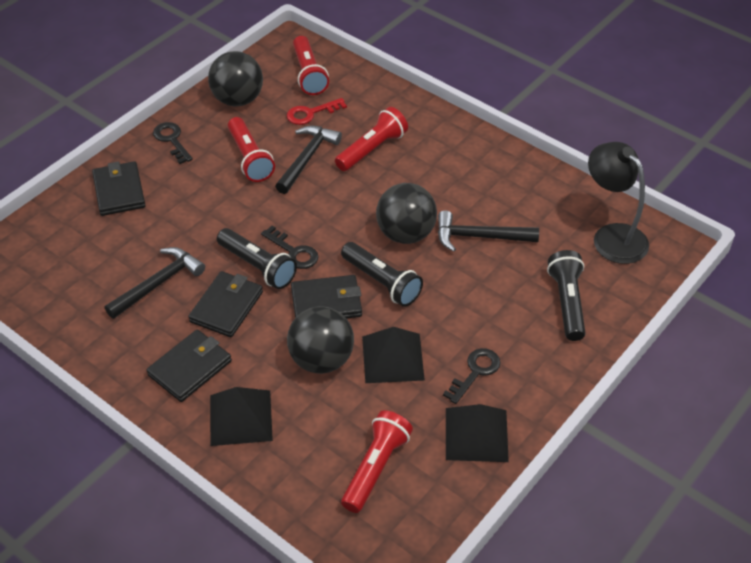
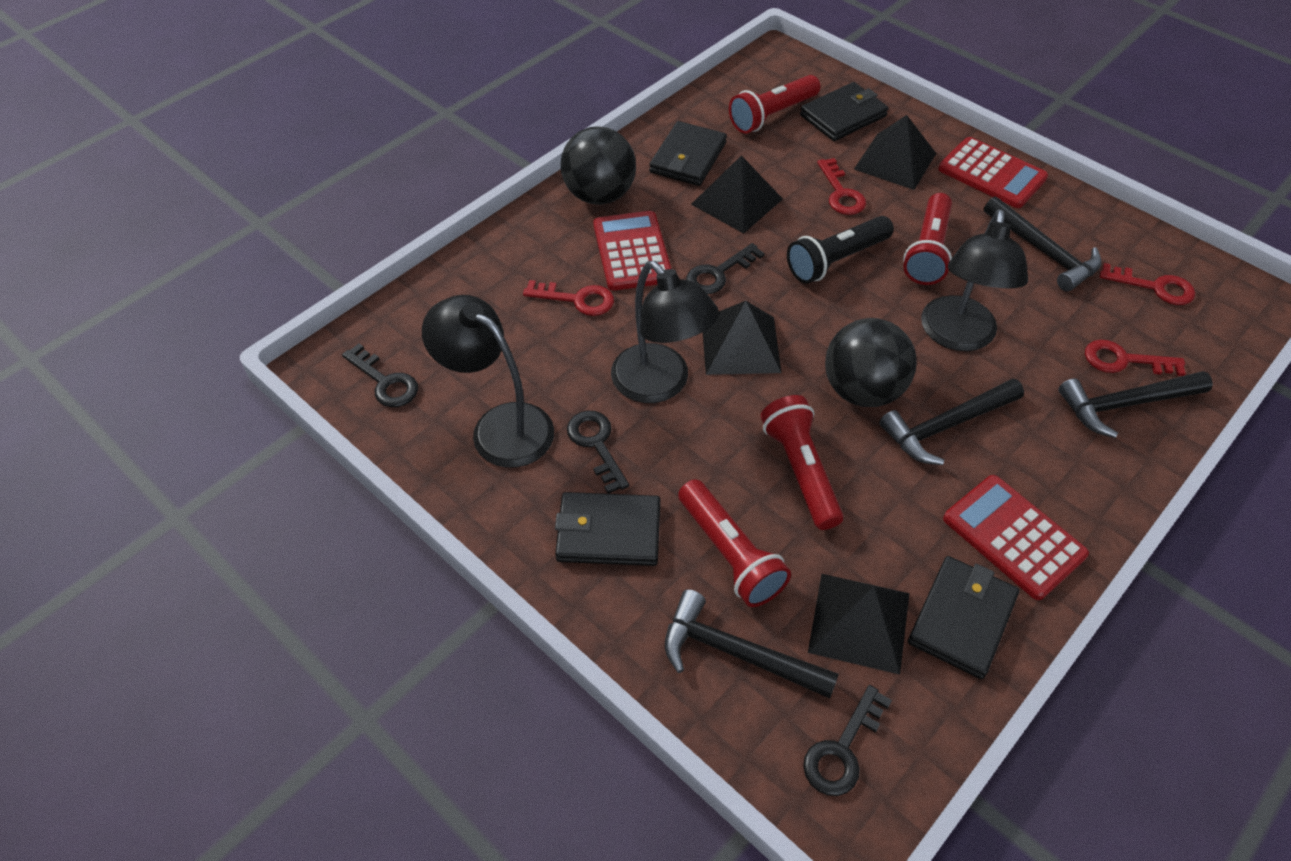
black ball: [208,51,263,106] [287,306,354,374] [376,183,437,244] = 3 -> [560,126,636,205] [825,318,917,407] = 2
black flashlight: [217,228,297,289] [341,242,423,307] [547,250,586,341] = 3 -> [787,216,894,284] = 1
black hammer: [105,247,205,319] [275,126,342,194] [438,210,539,252] = 3 -> [665,589,839,698] [879,379,1024,465] [984,196,1101,292] [1058,371,1213,438] = 4
black key: [153,122,193,164] [261,226,319,269] [443,348,501,404] = 3 -> [342,343,418,407] [567,411,629,494] [686,243,765,294] [803,685,892,796] = 4
black lamp: [588,142,649,264] = 1 -> [422,295,554,468] [611,261,719,403] [921,209,1028,351] = 3
black pyramid: [210,387,273,446] [362,327,425,383] [446,404,509,462] = 3 -> [691,155,783,234] [703,301,782,375] [808,574,910,675] [854,115,936,190] = 4
red calculator: none = 0 -> [593,211,671,291] [938,137,1048,208] [943,475,1089,600] = 3
red key: [287,98,347,125] = 1 -> [523,280,614,316] [817,158,866,215] [1085,340,1186,376] [1100,263,1195,305] = 4

